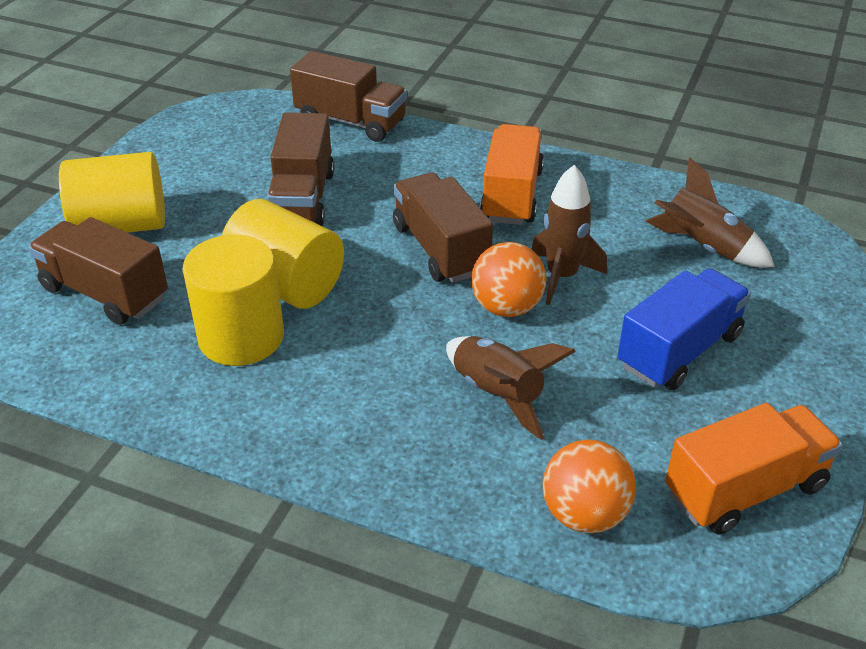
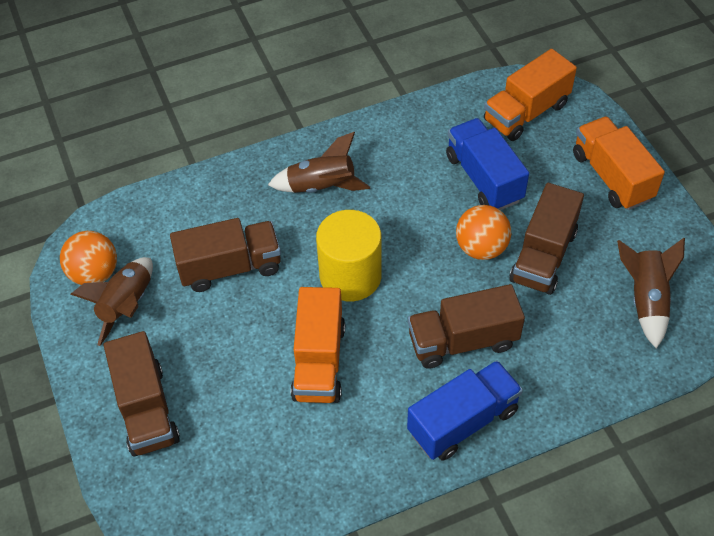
blue truck: [618,268,751,390] = 1 -> [407,360,523,461] [446,118,529,210] = 2
orange truck: [480,124,544,225] [665,403,843,535] = 2 -> [291,287,345,403] [484,49,577,141] [573,116,665,210] = 3
yellow cylinder: [59,152,165,233] [182,234,284,366] [222,199,344,309] = 3 -> [316,210,382,301] = 1

